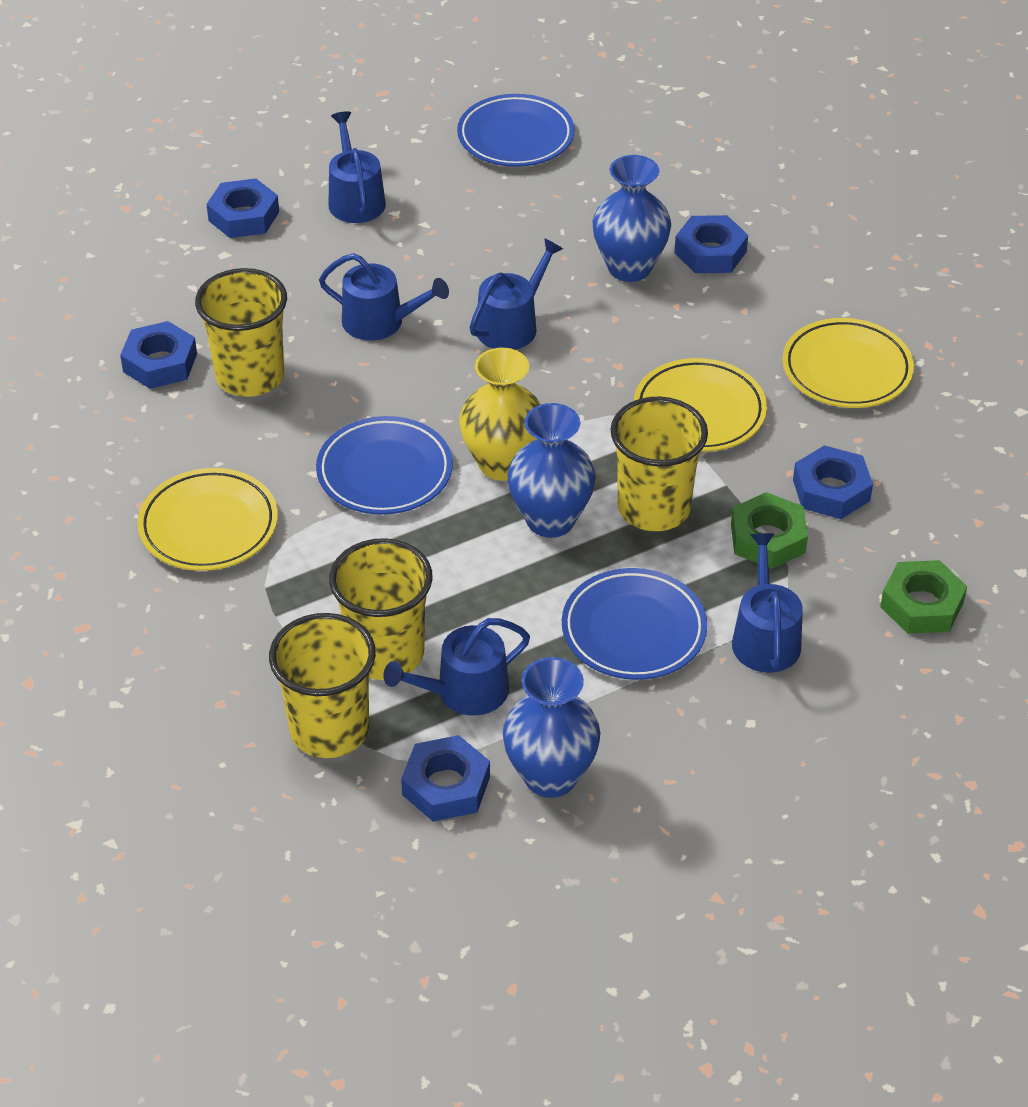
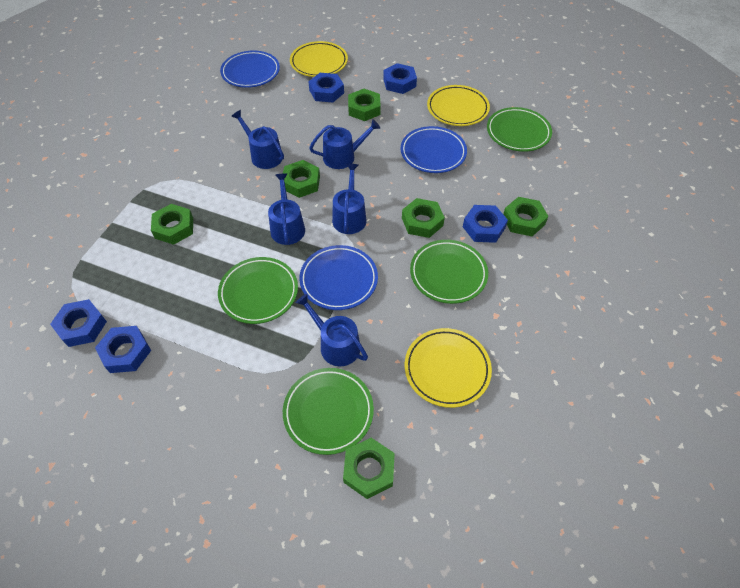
blue vase: [503,657,600,798] [507,403,596,538] [593,155,671,282] = 3 -> none = 0
green nut: [731,492,808,569] [880,560,967,634] = 2 -> [151,204,193,245] [283,160,320,198] [343,438,395,499] [348,89,381,121] [402,198,445,238] [503,197,549,236] = 6
green plate: none = 0 -> [218,257,298,324] [283,368,374,455] [410,240,488,304] [487,107,552,152] = 4
yellow cup: [195,268,287,397] [269,613,376,758] [329,538,433,680] [610,397,708,531] = 4 -> none = 0
yellow vase: [459,348,541,481] = 1 -> none = 0

